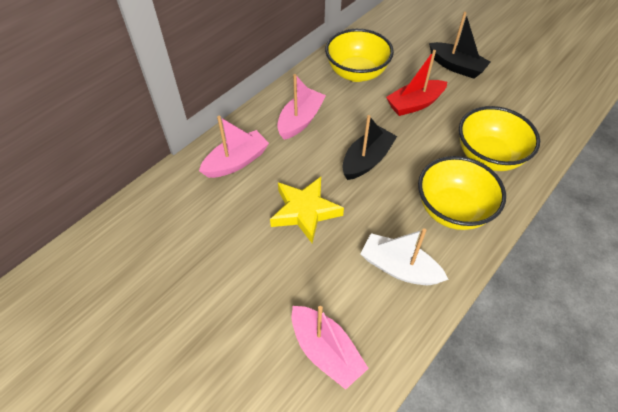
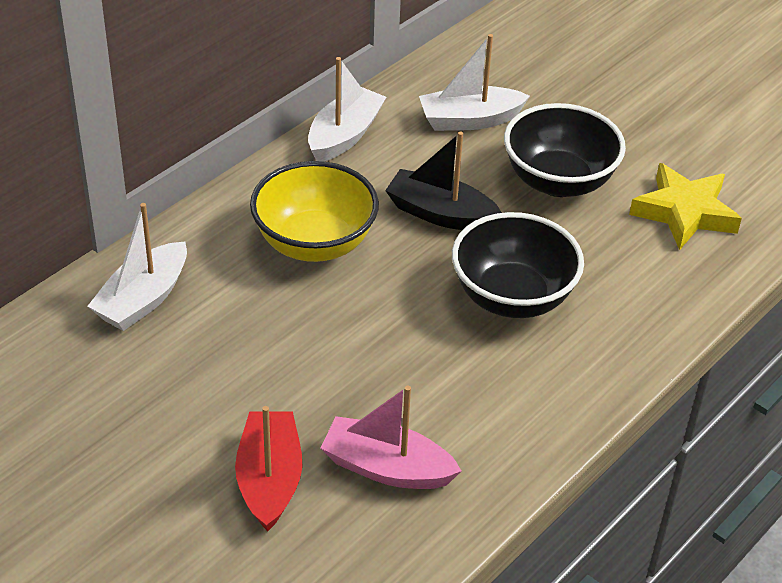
black boat: [342,115,397,180] [429,12,491,79] = 2 -> [385,131,502,230] = 1
black bowl: none = 0 -> [452,212,584,318] [504,103,626,197] = 2
pink boat: [199,116,269,178] [277,74,326,140] [291,306,369,390] = 3 -> [320,386,462,489] = 1
white boat: [360,228,449,285] = 1 -> [87,203,187,331] [308,57,386,161] [419,34,530,131] = 3
yellow bowl: [325,29,394,82] [418,156,506,230] [459,106,540,171] = 3 -> [250,161,379,262] = 1

